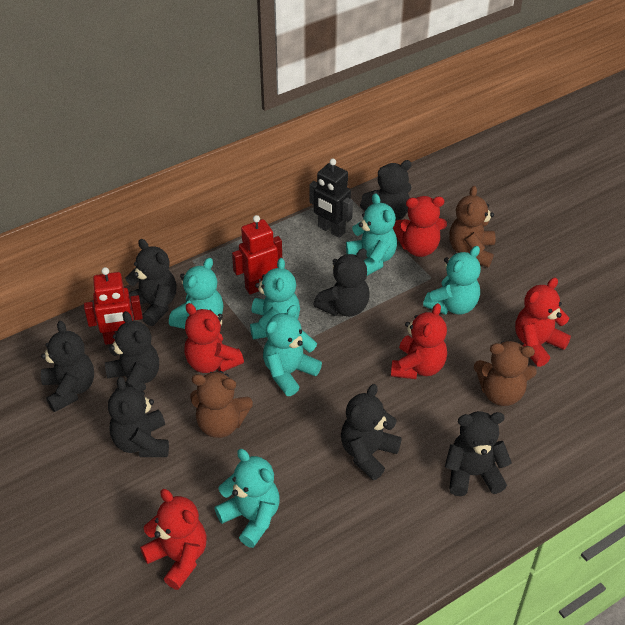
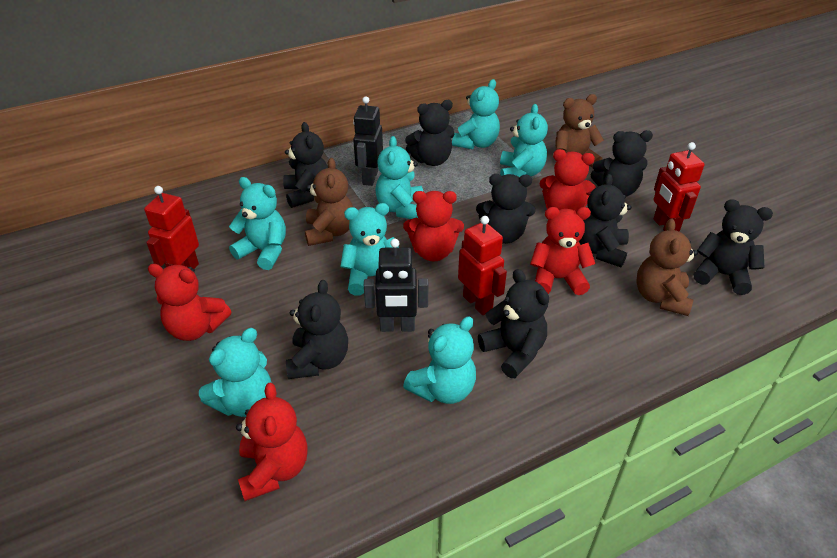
black robot: [309,159,353,238] = 1 -> [353,96,383,186] [364,239,428,332] = 2
red robot: [84,267,143,345] [232,215,282,295] = 2 -> [144,186,199,269] [458,216,507,315] [653,142,704,232] = 3
turquoise teddy bear: [169,258,223,329] [215,449,280,548] [250,258,300,339] [263,305,322,396] [346,193,397,276] [423,246,481,315] = 6 -> [199,328,272,417] [229,177,286,270] [340,203,399,296] [376,136,423,219] [403,316,476,404] [452,79,500,149] [500,104,548,177] = 7

